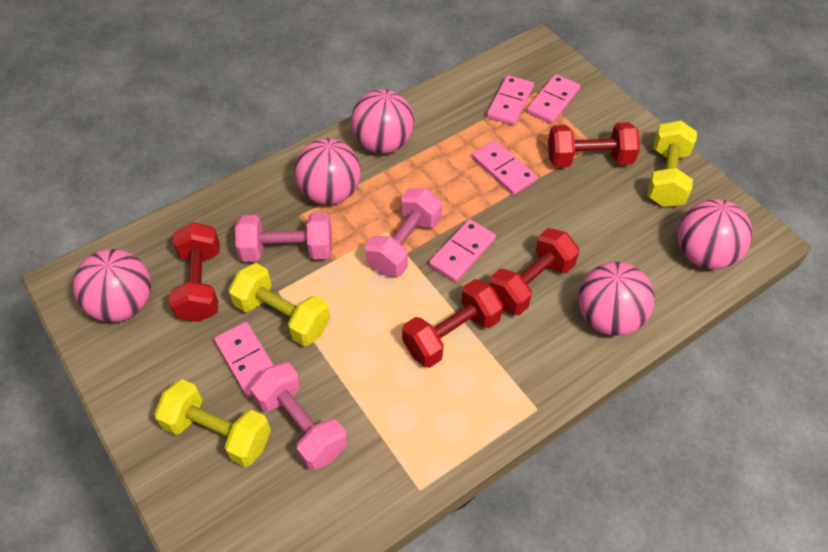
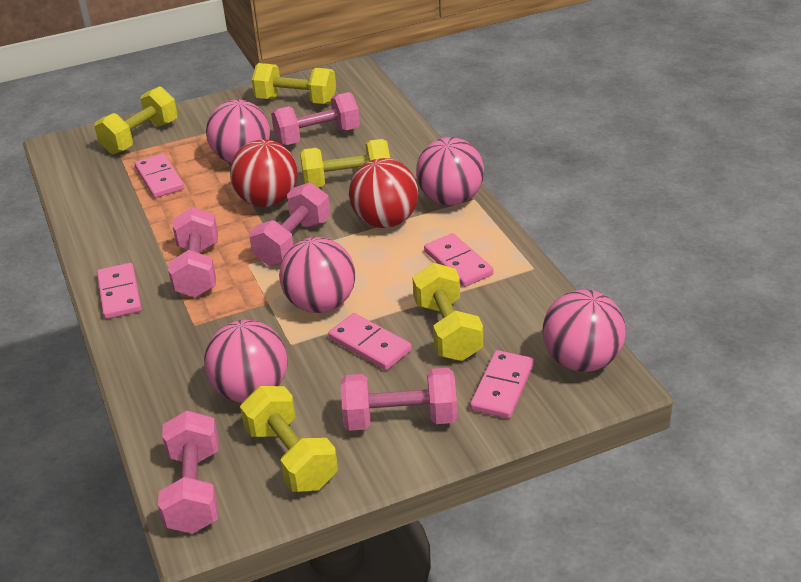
pink dumbbell: [235,213,332,262] [250,362,347,470] [365,188,442,277] = 3 -> [158,411,219,534] [168,207,218,297] [249,182,331,267] [271,92,360,145] [341,368,457,431] = 5
red ball: none = 0 -> [230,139,298,207] [349,158,418,228] = 2
red dumbbell: [169,222,220,322] [402,279,503,368] [489,228,579,315] [548,122,640,168] = 4 -> none = 0
yellow dumbbell: [154,379,271,467] [229,263,330,346] [647,120,697,207] = 3 -> [94,86,178,154] [240,386,338,492] [252,63,336,104] [300,139,390,187] [412,263,483,361] = 5

